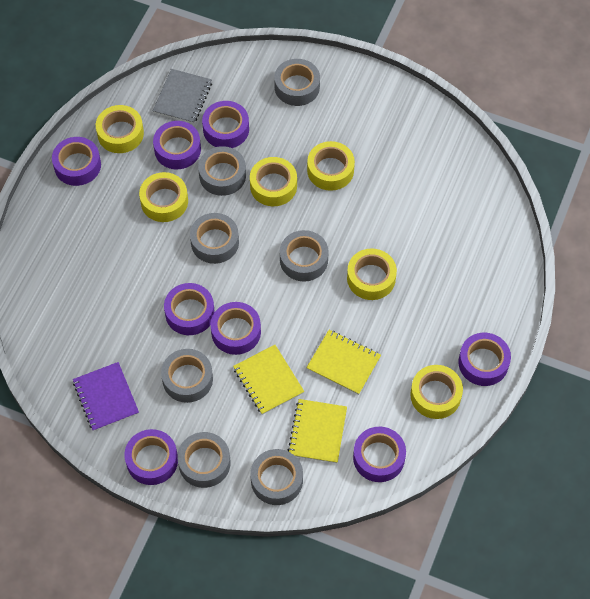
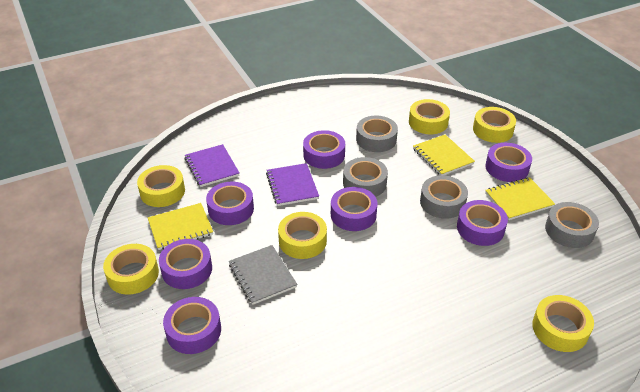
grey tape: [161,349,213,403] [177,432,231,488] [190,213,239,264] [198,146,246,196] [250,449,303,505] [274,59,320,106] [280,230,329,282] = 7 -> [343,157,388,197] [356,116,398,152] [420,175,468,219] [545,202,599,248] = 4
purple notebook: [73,362,139,431] = 1 -> [185,144,240,187] [266,163,319,206] = 2
purple tape: [52,137,101,186] [124,429,178,485] [153,121,201,169] [164,283,215,335] [202,101,249,148] [211,302,261,355] [353,427,406,482] [458,333,511,386] = 8 -> [159,239,212,289] [163,297,221,354] [206,181,254,225] [303,130,345,169] [331,187,378,231] [457,200,508,246] [485,143,532,182] = 7

